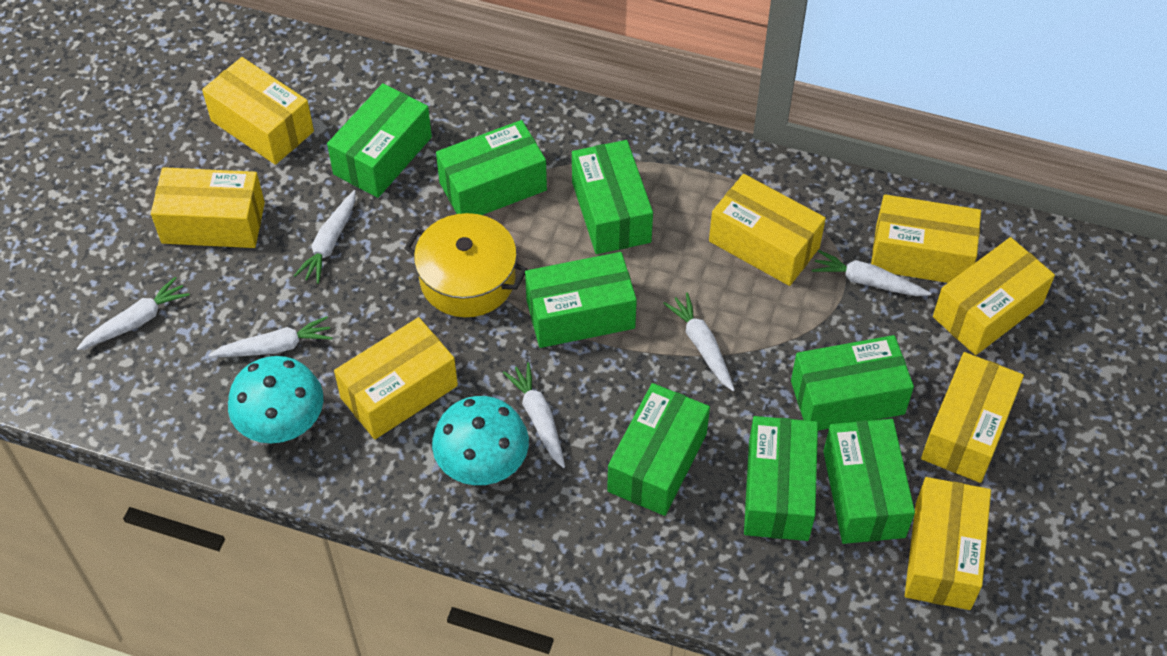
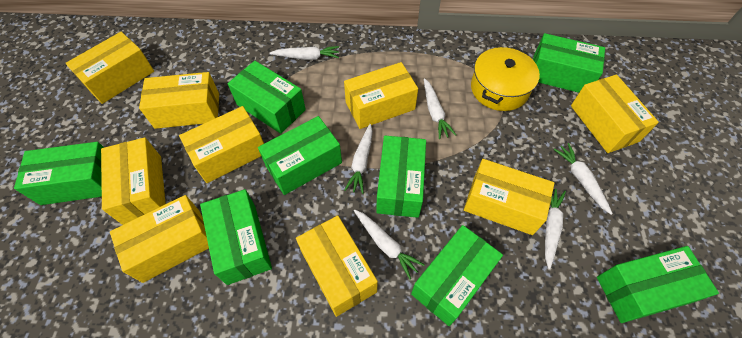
turquoise mushroom: [228,356,323,443] [432,396,529,485] = 2 -> none = 0
yellow box: [151,167,265,248] [202,57,314,165] [334,317,458,439] [709,174,826,286] [871,194,981,283] [905,477,991,610] [921,352,1024,483] [933,237,1055,355] = 8 -> [66,32,154,104] [101,137,166,225] [110,195,209,283] [139,72,219,129] [179,106,264,183] [296,216,378,317] [344,62,418,129] [464,159,554,235] [571,74,659,153] = 9

